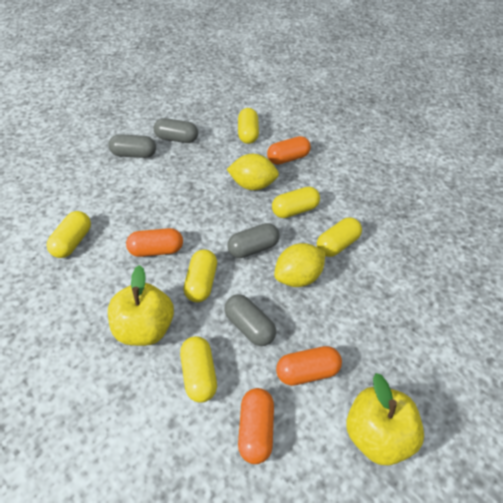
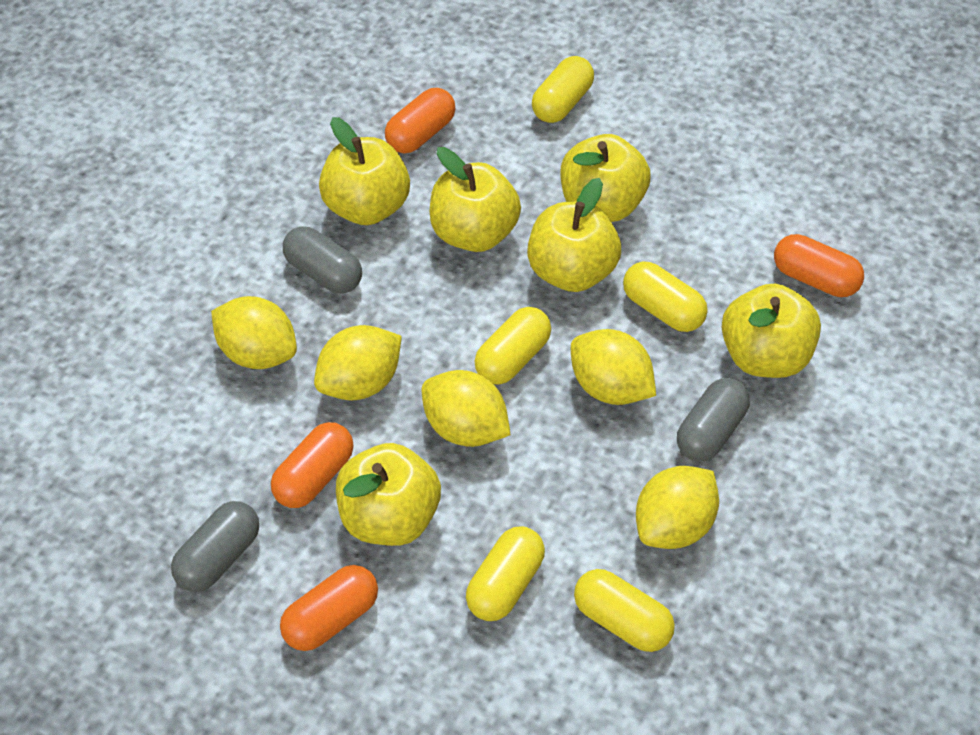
grey capsule: [108,134,156,158] [153,118,198,143] [224,294,276,346] [227,223,280,258] = 4 -> [171,501,259,592] [283,226,362,294] [677,378,750,461] = 3
yellow apple: [108,265,174,346] [346,373,424,465] = 2 -> [319,117,410,225] [336,443,441,546] [430,147,521,252] [527,178,621,292] [560,134,651,222] [721,284,821,378] = 6
yellow capsule: [46,211,91,258] [180,336,217,403] [184,249,217,302] [238,108,259,144] [272,187,320,218] [317,217,362,257] = 6 -> [466,526,545,621] [474,307,551,385] [532,56,594,123] [574,569,675,652] [623,261,708,332] = 5
yellow lemon: [227,154,279,190] [274,243,325,287] = 2 -> [211,296,297,369] [314,325,402,401] [422,370,510,447] [571,329,656,405] [636,466,719,549] = 5

